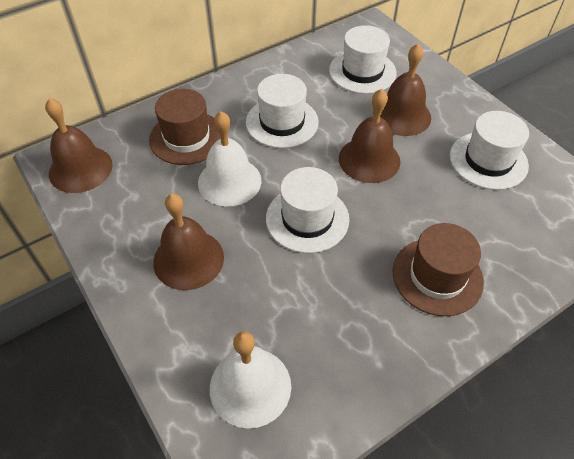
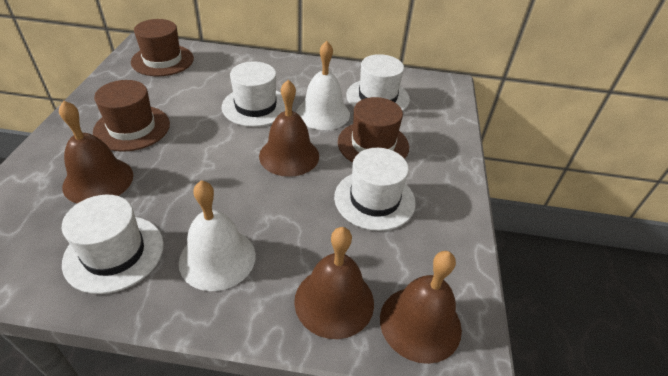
brown hat: [149,89,221,165] [392,223,484,316] = 2 -> [93,80,170,152] [131,19,194,76] [338,97,409,162] = 3

